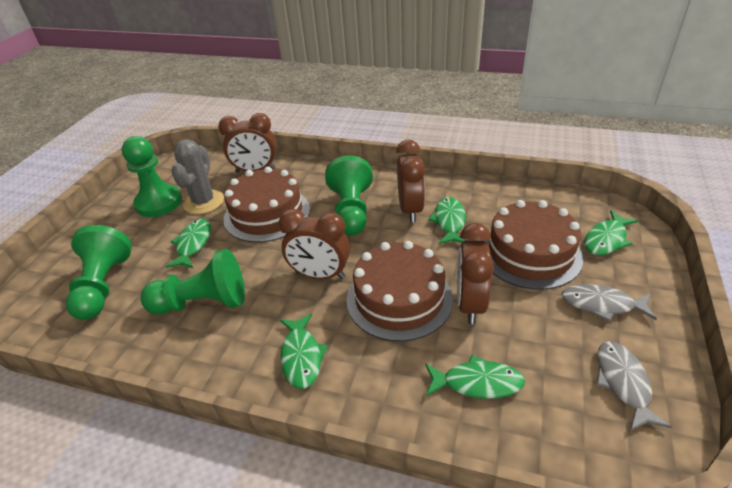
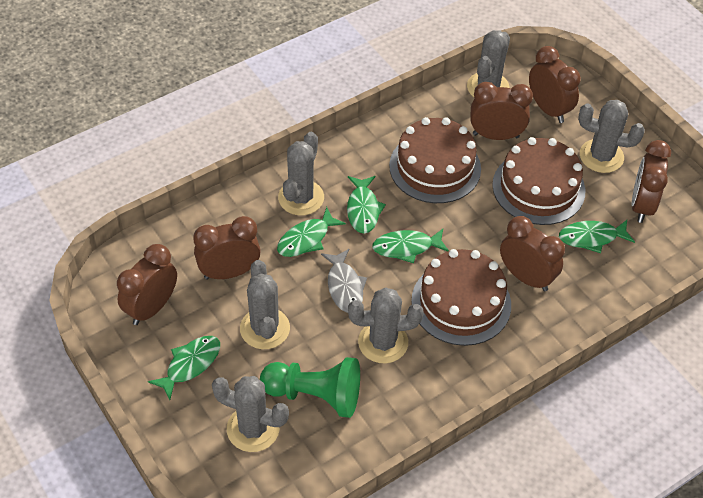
brown clock: [219,113,276,173] [279,209,350,279] [396,139,425,222] [457,223,494,324] = 4 -> [117,244,177,325] [193,216,261,279] [471,82,533,140] [500,216,565,291] [529,46,581,123] [632,140,671,223] = 6
green pawn: [66,225,132,320] [122,136,182,217] [141,249,245,314] [325,155,373,236] = 4 -> [260,357,360,418] = 1
grey cactus: [171,139,224,214] = 1 -> [212,376,289,452] [240,260,290,349] [278,132,324,215] [348,288,424,363] [467,30,510,97] [578,100,645,173] = 6
grey fish: [561,284,657,322] [596,341,672,431] = 2 -> [321,249,367,313] = 1

